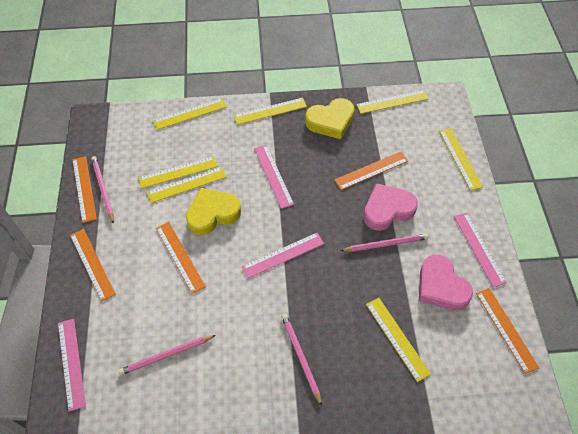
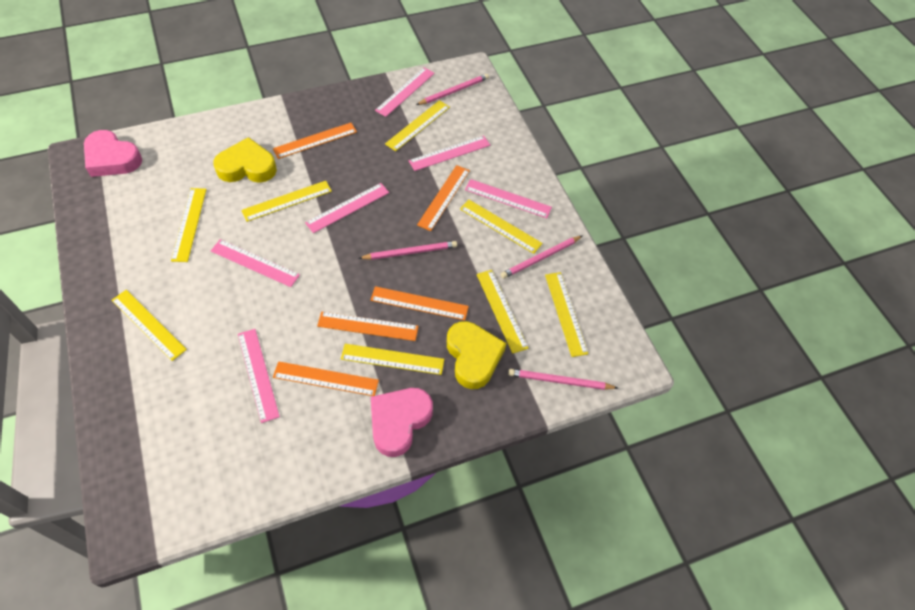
pink ruler: [58,319,86,411] [242,233,324,278] [254,145,294,209] [454,212,507,288] = 4 -> [211,239,300,287] [238,329,280,423] [305,183,389,233] [375,67,435,117] [408,135,490,171] [465,179,552,218] = 6
yellow ruler: [138,156,218,189] [147,167,227,203] [153,98,227,130] [233,98,307,125] [356,90,429,114] [366,298,431,382] [439,128,483,191] = 7 -> [112,290,187,361] [171,188,207,262] [241,181,332,222] [341,344,444,375] [385,100,450,151] [460,200,543,254] [477,270,528,354] [545,272,588,357] = 8

